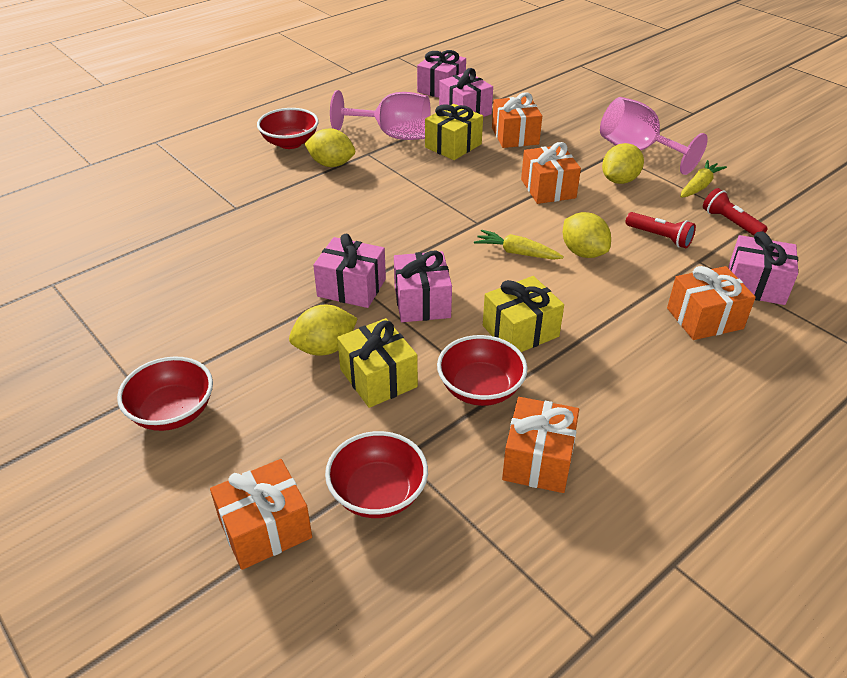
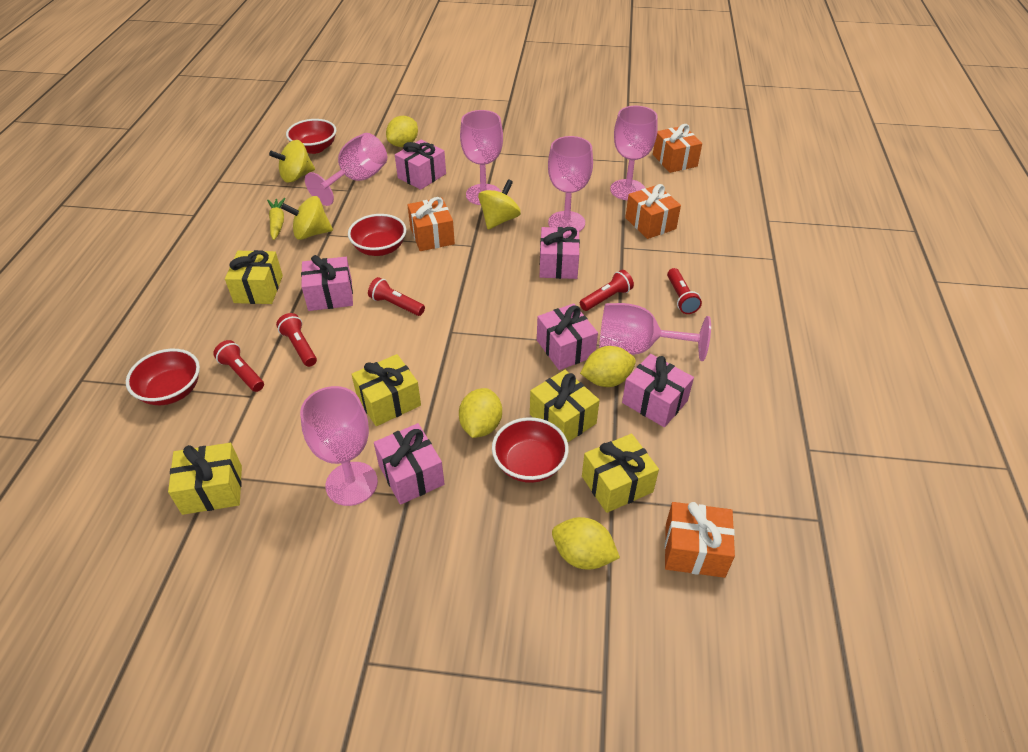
orange gift: [210,459,312,570] [492,92,542,148] [502,397,579,493] [521,142,581,204] [667,266,756,340] = 5 -> [407,197,455,251] [625,184,681,239] [653,124,702,173] [665,502,735,578] = 4
pink gift: [313,234,386,308] [394,251,452,322] [417,50,466,98] [439,68,493,117] [728,231,798,305] = 5 -> [301,255,353,311] [374,423,445,505] [395,140,446,190] [537,303,598,370] [540,227,580,279] [622,354,694,427] = 6
pink goblet: [330,90,430,140] [600,97,708,175] = 2 -> [300,386,378,506] [305,133,387,206] [460,110,503,205] [548,136,593,232] [599,303,711,361] [610,106,658,200] = 6
red flashlight: [626,212,696,248] [703,188,768,236] = 2 -> [213,340,264,392] [276,313,317,367] [368,277,425,316] [580,270,634,311] [667,268,702,314] = 5
yellow carrot: [474,230,564,260] [680,160,727,198] = 2 -> [267,198,286,240] = 1
yellow gift: [337,318,418,408] [425,104,483,160] [483,276,564,352] = 3 -> [168,443,242,515] [225,250,283,304] [351,354,421,426] [530,370,600,442] [582,434,659,513] = 5
yellow spinning top: none = 0 -> [269,140,315,183] [281,196,333,240] [478,179,521,230] = 3

